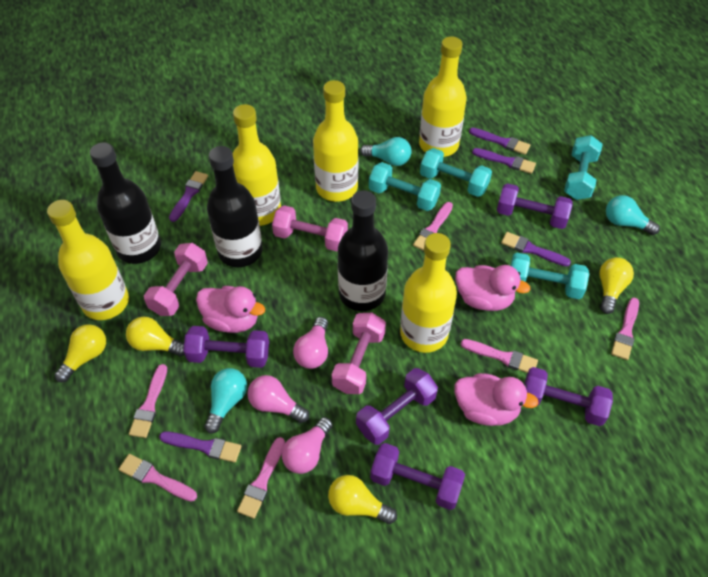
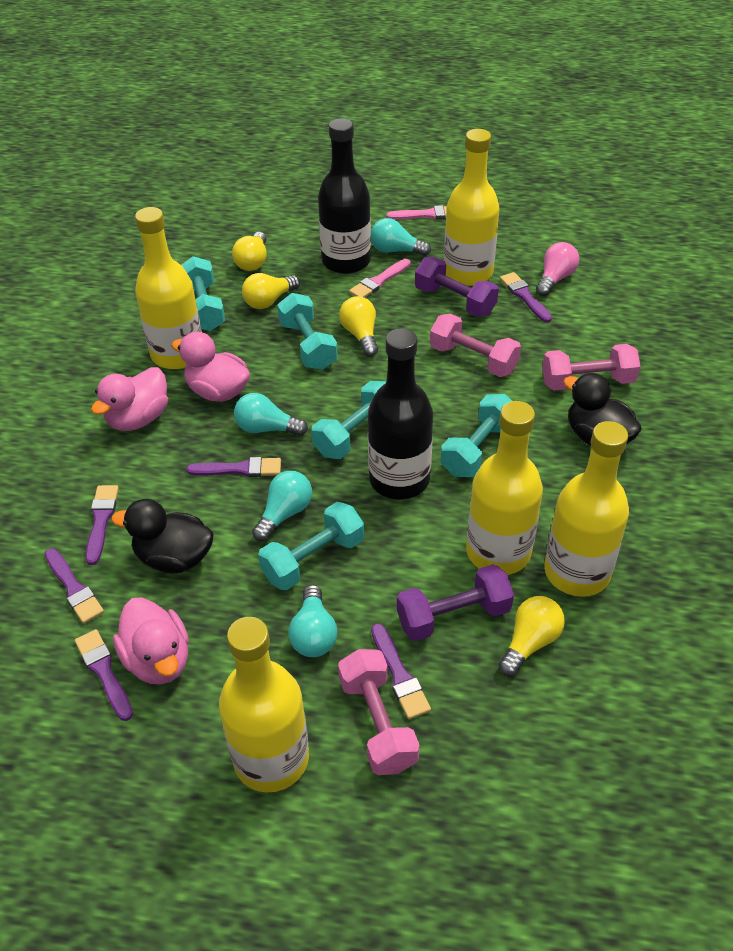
black bottle: [90,142,161,264] [207,146,263,267] [338,190,388,311] = 3 -> [318,118,371,274] [368,328,433,499] = 2
black duck: none = 0 -> [111,499,214,574] [563,373,642,446] = 2
pink brush: [119,454,197,502] [129,364,167,438] [237,437,285,519] [413,202,453,251] [461,339,538,373] [611,298,639,360] = 6 -> [349,259,410,298] [387,205,447,220] = 2
pink light bulb: [247,375,309,423] [282,417,333,474] [293,317,328,369] = 3 -> [536,242,579,296] = 1
purple brush: [159,431,241,463] [169,171,208,222] [469,128,530,155] [472,148,536,174] [501,232,571,266] = 5 -> [45,548,104,624] [75,629,133,721] [85,485,119,565] [186,457,281,477] [371,623,431,719] [500,272,552,323] = 6
purple dumbbell: [184,326,269,368] [356,368,438,445] [370,443,465,510] [497,183,573,229] [524,367,613,426] = 5 -> [397,564,514,641] [415,257,499,317] = 2
turquoise dumbbell: [369,162,441,211] [420,148,492,197] [510,253,589,299] [564,135,603,200] = 4 -> [181,256,225,331] [258,502,364,590] [277,293,338,370] [311,381,386,459] [441,394,512,477] = 5
turquoise light bulb: [205,368,247,434] [360,137,412,166] [606,195,660,235] = 3 -> [234,393,308,436] [252,471,312,542] [288,585,337,657] [371,218,431,256] = 4

